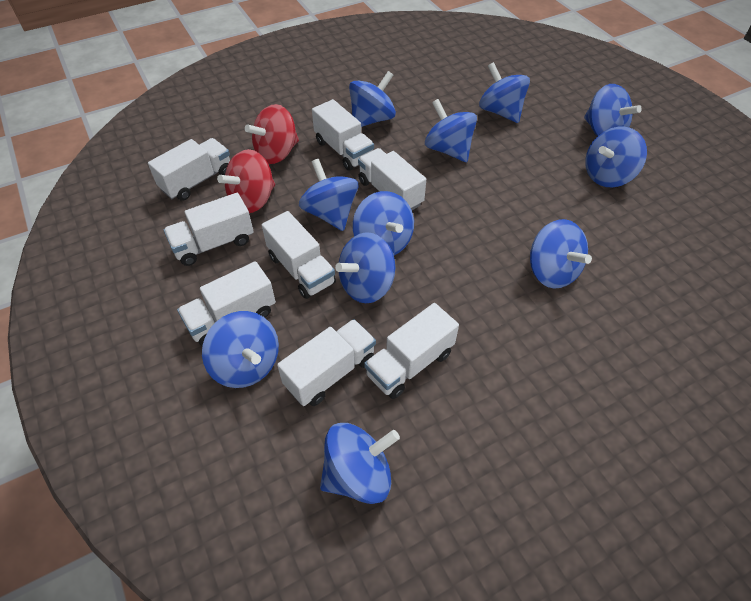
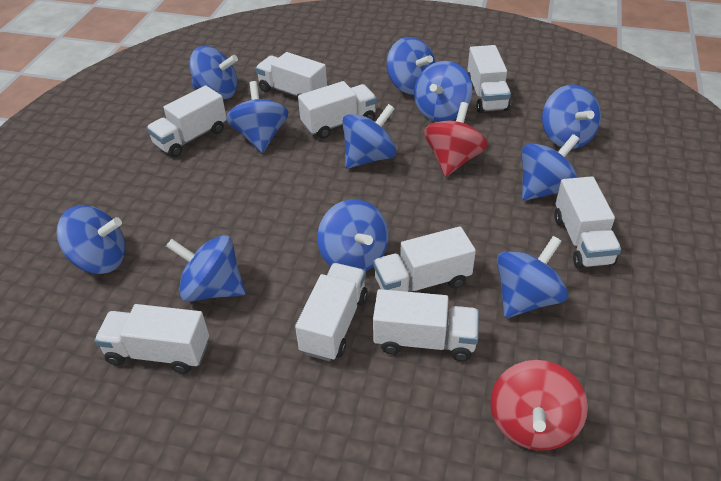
white truck: [148,138,230,201] [163,193,254,266] [177,261,276,346] [262,211,336,299] [277,319,376,406] [312,99,374,171] [358,148,426,210] [364,303,459,399] = 8 -> [94,304,209,374] [146,85,226,157] [255,52,327,103] [295,263,368,361] [298,81,377,139] [373,226,476,292] [373,289,479,361] [468,45,511,113] [554,176,621,269] = 9

